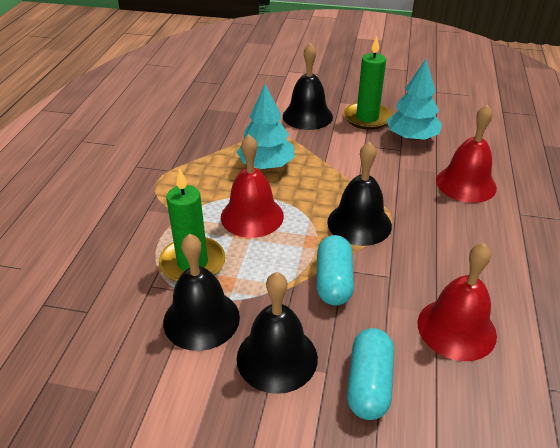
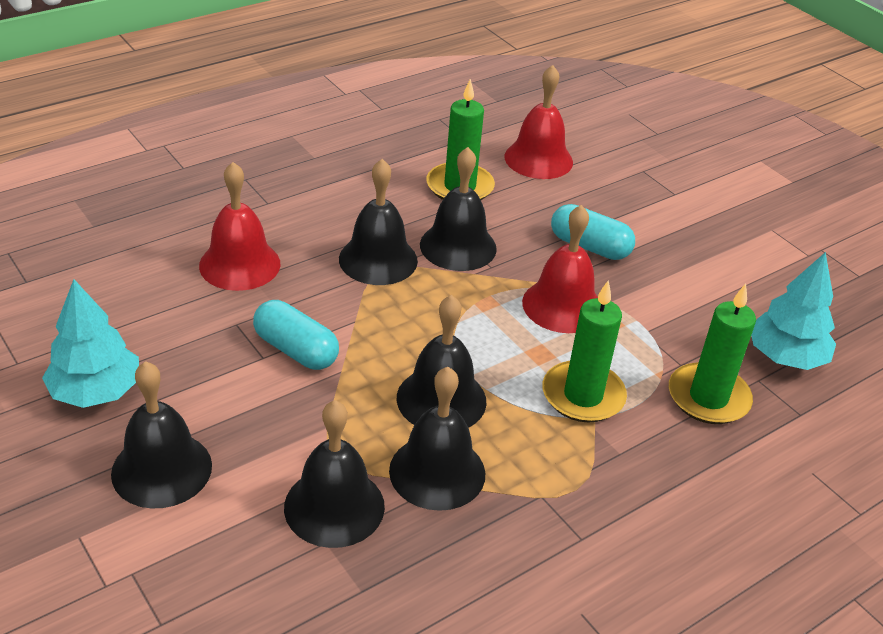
black bell: [163,234,240,351] [237,272,318,394] [283,43,333,130] [327,141,392,246] = 4 -> [111,361,212,508] [284,400,385,548] [339,159,418,285] [389,367,485,511] [397,295,486,428] [420,147,497,271] = 6
green candle: [159,168,225,282] [344,36,392,130] = 2 -> [426,79,495,200] [542,280,627,423] [669,284,756,424] = 3

